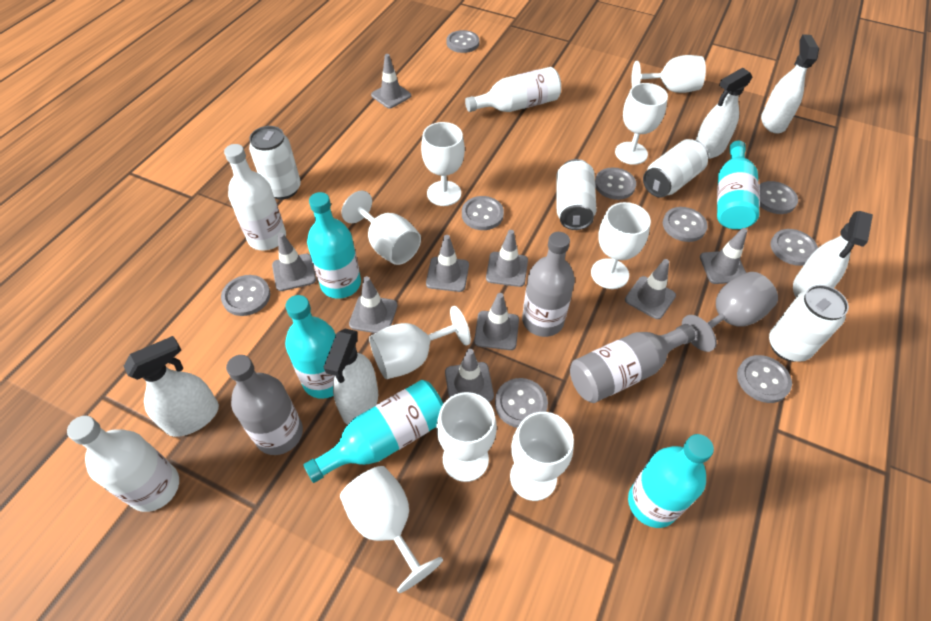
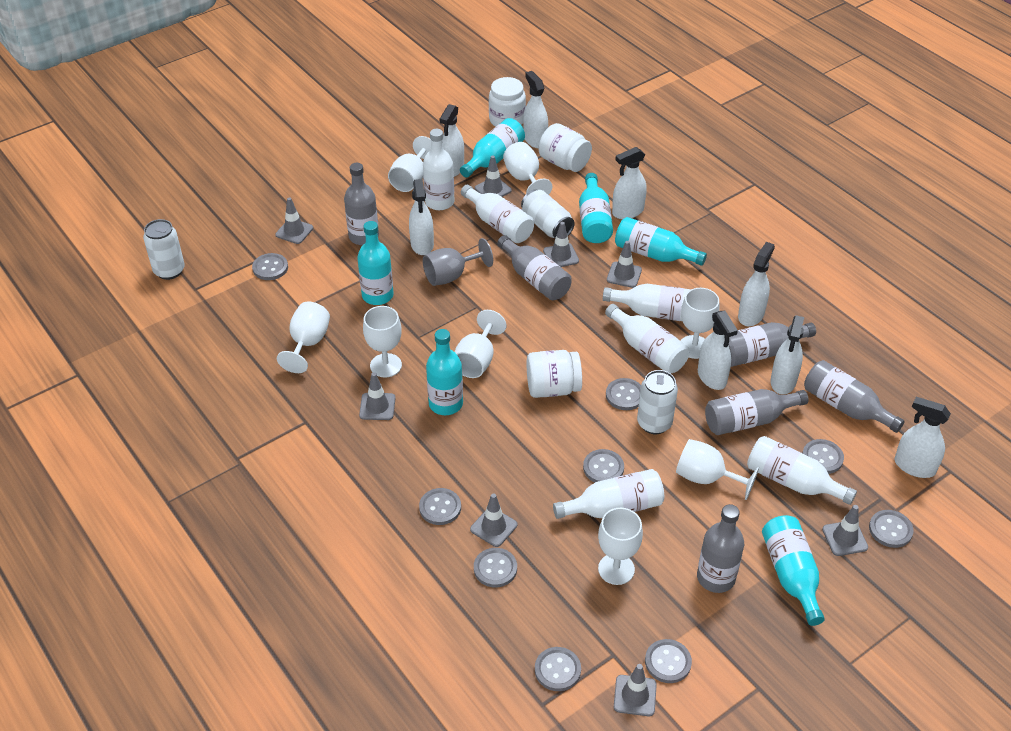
grey bottle: [226,355,303,455] [522,232,575,337] [570,324,695,403] = 3 -> [344,163,379,245] [497,235,572,300] [697,504,744,593] [705,389,809,435] [728,322,816,367] [804,360,905,433] = 6
grey traffic cone: [272,233,316,291] [349,276,398,333] [371,54,411,109] [426,235,469,292] [445,349,494,402] [474,293,519,350] [486,230,528,287] [625,259,676,319] [700,228,747,284] = 9 -> [275,197,313,244] [359,372,395,420] [470,493,517,547] [475,156,512,197] [543,222,579,267] [607,241,642,288] [614,664,657,716] [822,505,868,556] = 8
turquoise bottle: [285,295,336,399] [303,380,443,483] [307,192,361,299] [628,434,714,528] [717,141,759,229] = 5 -> [357,221,394,305] [426,329,463,415] [460,118,525,178] [579,173,613,243] [615,217,707,266] [762,515,825,626] = 6
white bottle: [67,416,179,512] [224,144,286,250] [465,67,561,112] = 3 -> [423,129,455,210] [461,185,534,243] [553,469,664,519] [603,284,691,321] [605,304,689,373] [747,436,857,505] = 6
white can: [249,126,301,200] [556,159,597,230] [643,139,709,198] [769,285,849,362] = 4 -> [143,219,185,280] [521,190,575,238] [637,370,678,434] = 3
white goblet: [340,466,443,593] [341,191,421,265] [369,306,471,379] [421,122,465,206] [436,392,497,482] [510,412,574,501] [591,202,651,289] [615,83,668,165] [632,55,706,93] = 9 -> [277,302,330,373] [363,306,402,378] [388,136,431,192] [455,310,507,378] [503,142,552,195] [598,508,643,585] [676,439,759,500] [680,288,720,359] = 8
white jar: none = 0 -> [489,77,526,127] [527,350,582,398] [539,123,592,172] = 3
white spray bottle: [124,336,219,437] [323,329,378,425] [696,68,752,159] [761,34,819,134] [793,211,873,297] = 5 -> [409,179,434,255] [440,104,464,177] [523,71,548,148] [612,147,647,219] [698,311,738,390] [738,242,775,326] [770,315,804,395] [894,397,951,478] = 8

